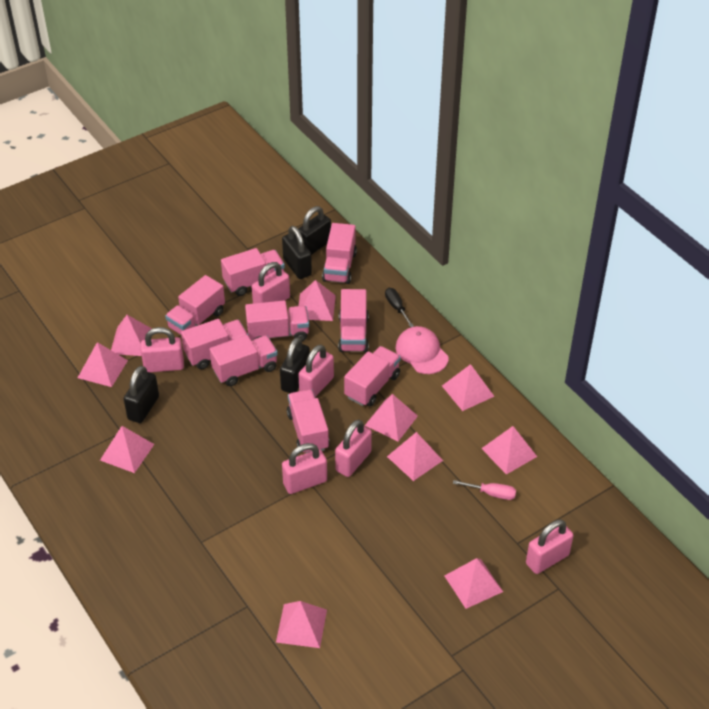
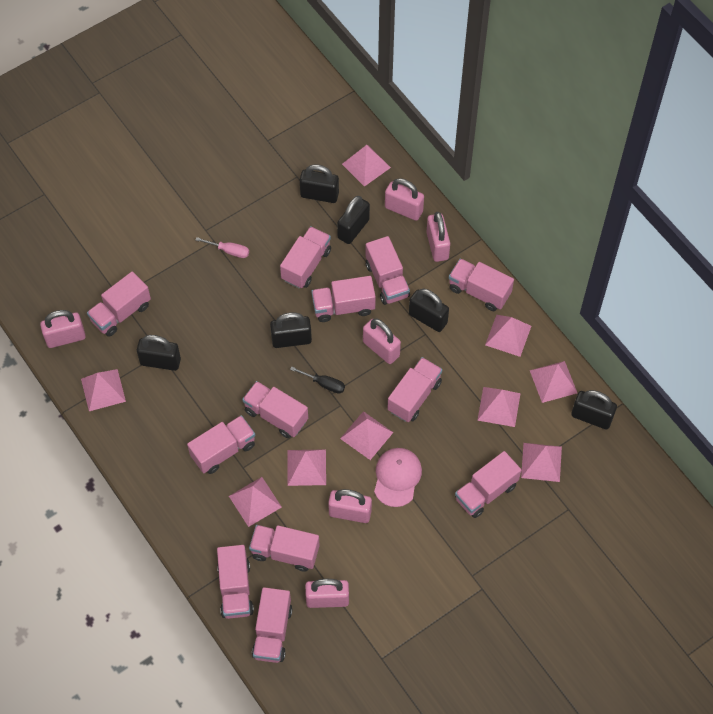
black padlock: [124,366,159,423] [280,337,310,393] [282,226,312,279] [298,206,331,255] = 4 -> [137,335,181,371] [270,312,312,348] [300,164,339,203] [337,196,370,244] [409,289,449,332] [571,390,617,430] = 6
pink pyramid: [78,342,128,387] [100,426,154,473] [111,315,152,356] [276,601,327,648] [299,280,336,321] [365,394,418,441] [387,432,443,481] [442,364,495,411] [445,558,503,609] [481,426,537,475] = 10 -> [81,369,126,411] [229,477,282,527] [287,449,326,486] [340,411,394,460] [342,145,391,187] [477,387,521,427] [485,315,531,357] [521,443,562,482] [530,361,577,403] = 9
pink truck: [165,275,225,335] [181,319,248,369] [210,335,278,386] [221,248,285,296] [245,301,309,341] [287,389,330,453] [322,223,357,284] [338,289,369,352] [344,346,401,406] = 9 -> [87,271,151,337] [187,415,255,474] [217,545,254,619] [242,381,308,438] [249,525,320,572] [252,587,292,663] [280,226,331,289] [311,276,376,322] [366,236,410,305] [387,357,443,422] [449,259,514,311] [455,451,521,518] = 12

